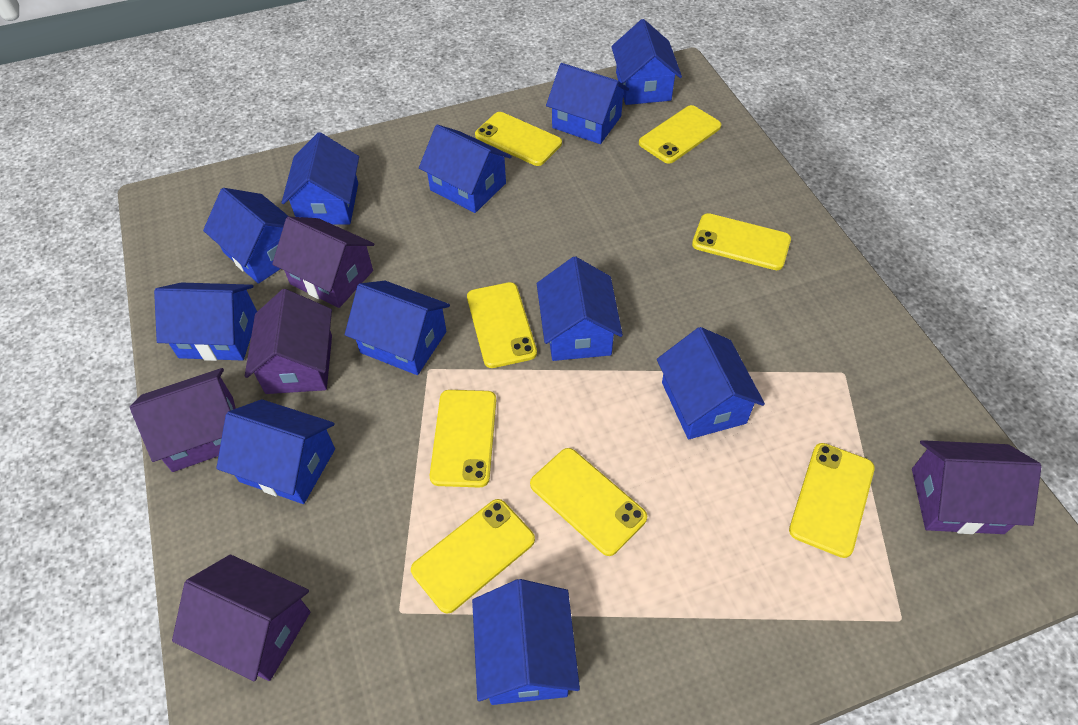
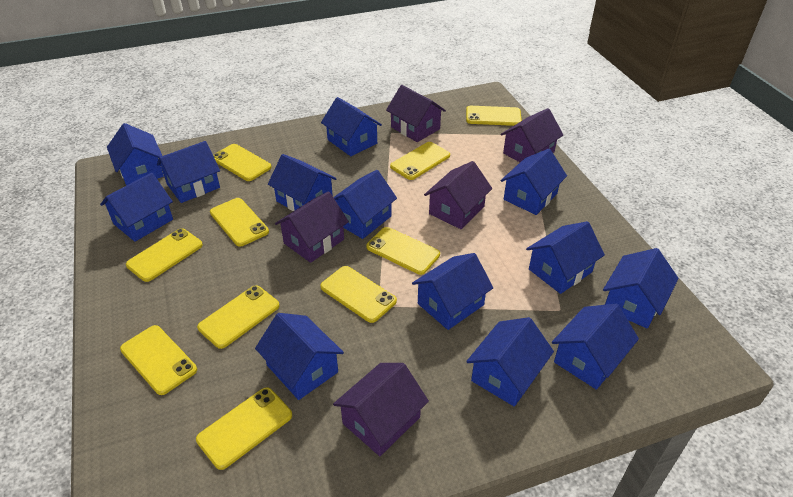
blue house: [154,283,257,361] [203,188,289,284] [216,399,335,504] [281,132,359,225] [345,281,450,375] [419,125,512,213] [472,579,580,705] [537,256,623,361] [546,63,629,144] [611,19,682,105] [657,327,765,439] = 11 -> [100,173,173,242] [107,123,164,186] [157,141,220,203] [255,313,344,400] [268,154,337,211] [321,97,382,156] [333,170,397,239] [412,253,493,330] [466,317,554,407] [501,149,567,215] [526,221,605,294] [552,304,639,390] [603,248,679,328] = 13
yellow phone: [411,499,535,613] [430,390,496,488] [467,282,537,368] [475,112,562,166] [530,448,647,556] [639,105,721,163] [692,213,791,270] [789,443,875,558] = 8 -> [120,325,197,395] [126,228,203,282] [196,387,292,470] [197,285,280,349] [210,198,269,247] [213,144,272,181] [320,266,397,323] [366,227,440,275] [390,142,450,180] [466,106,522,126] = 10

